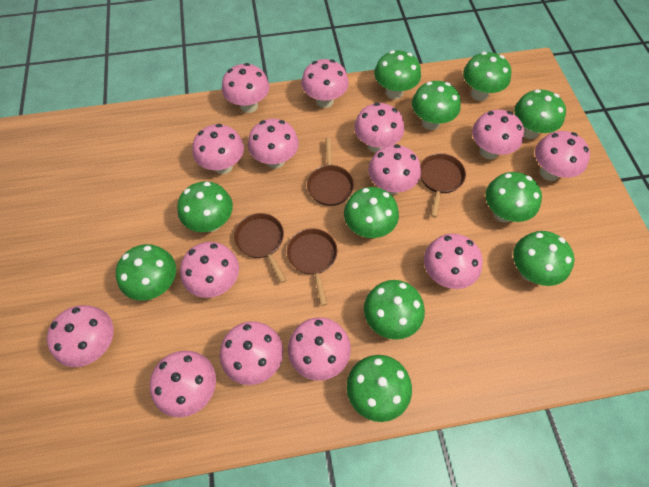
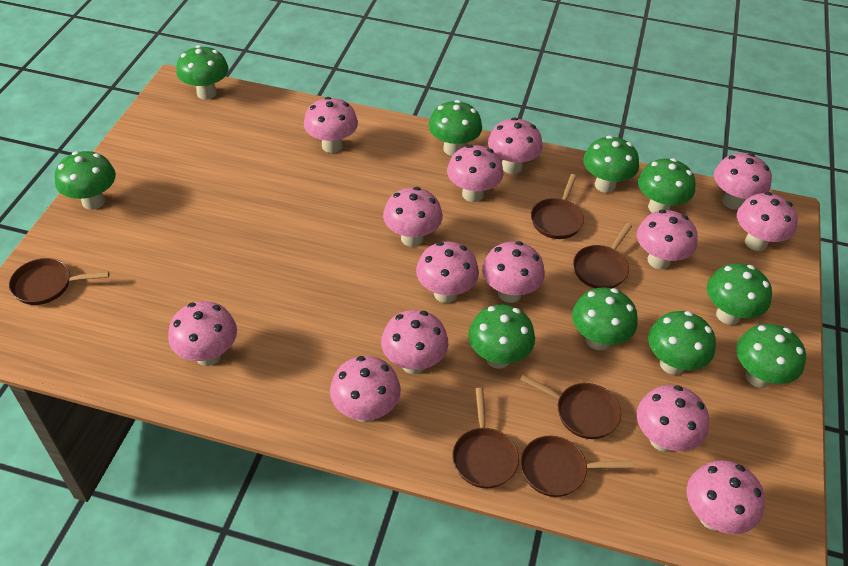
brown pan: [234,213,287,283] [287,228,337,306] [307,138,354,206] [420,153,466,218] = 4 -> [9,258,109,305] [452,388,519,488] [520,375,621,439] [520,436,633,497] [531,174,584,239] [573,223,632,288] = 6
green mushroom: [116,244,176,301] [177,181,233,232] [344,187,399,238] [347,355,412,422] [364,280,425,340] [374,50,421,99] [412,81,461,130] [463,52,511,101] [486,172,542,223] [513,231,574,286] [514,89,566,139] = 11 -> [55,151,116,210] [176,45,229,100] [429,100,482,156] [468,305,535,369] [572,287,638,350] [583,136,639,193] [638,158,695,213] [648,311,716,375] [707,263,772,325] [736,324,806,388] = 10

